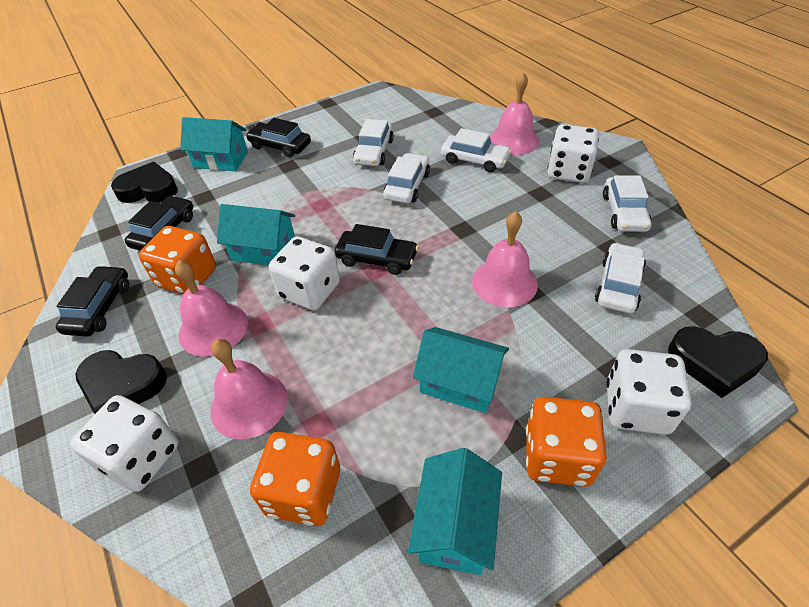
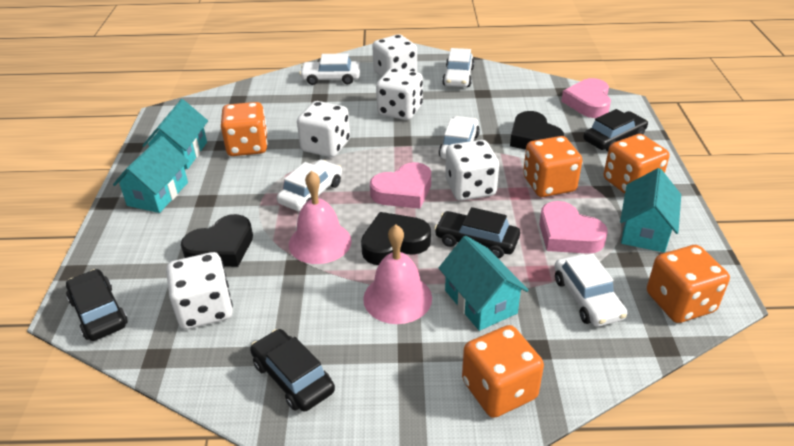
orange dice: [138,226,216,295] [250,432,340,526] [526,397,607,487] = 3 -> [221,102,268,156] [462,325,544,418] [523,136,582,197] [604,134,669,194] [647,245,730,323] = 5
pink bell: [175,260,248,357] [211,339,288,440] [472,211,538,308] [490,72,539,155] = 4 -> [289,171,352,264] [363,224,432,324] = 2
pink heart: none = 0 -> [370,162,431,209] [539,201,608,254] [561,78,611,118] = 3
white dice: [70,395,179,492] [269,236,340,311] [547,124,599,183] [606,349,692,435] = 4 -> [166,252,233,329] [297,101,350,157] [372,34,417,77] [376,68,423,120] [445,140,499,201] = 5

